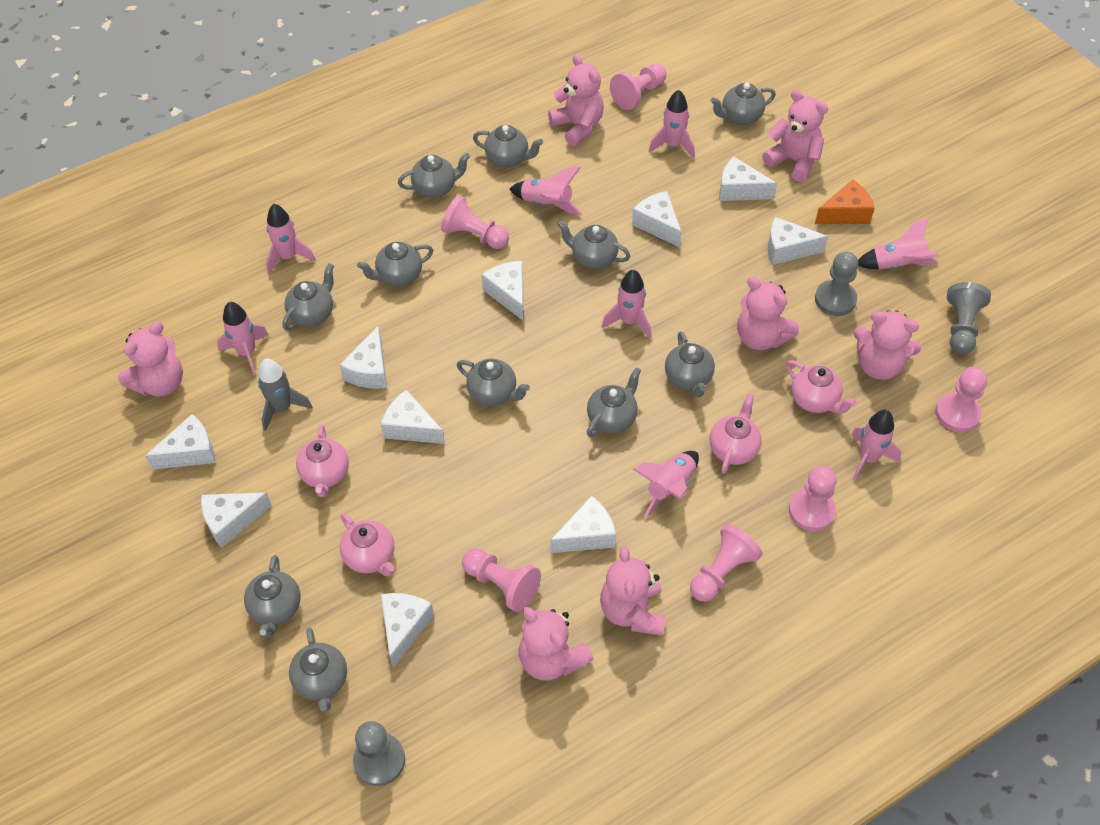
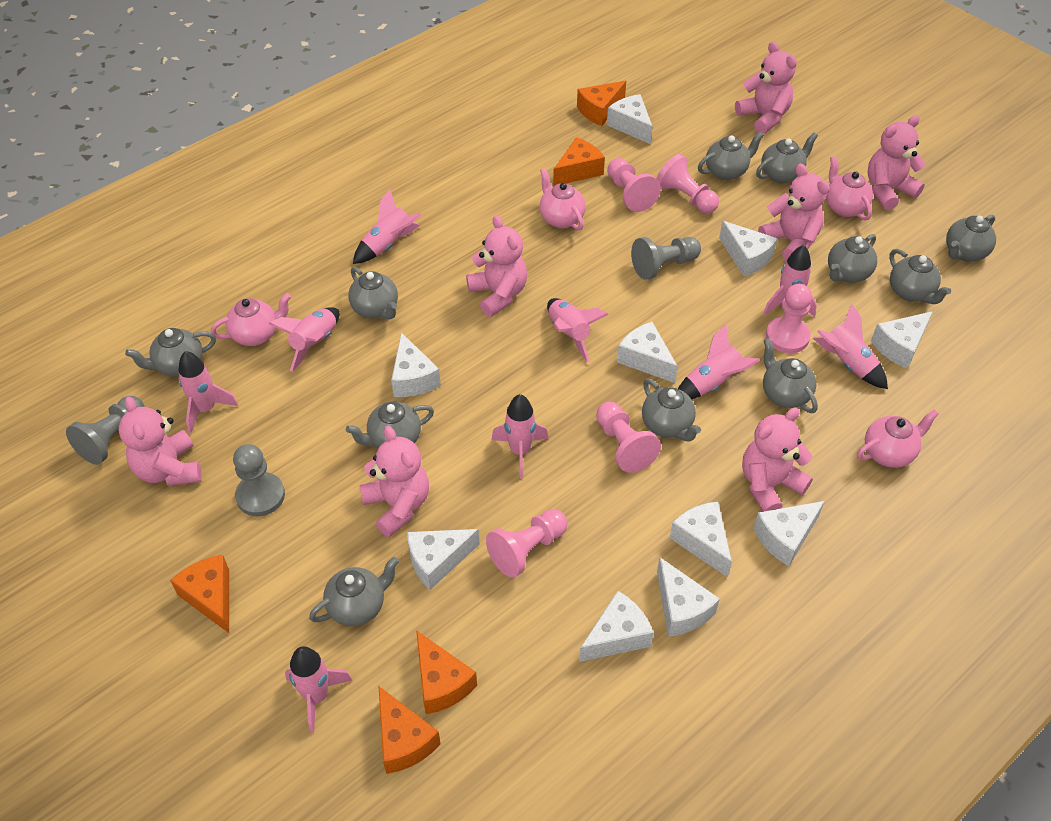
grey rocket: [258,358,312,431] = 1 -> none = 0
orange cheese: [815,179,875,224] = 1 -> [170,555,229,633] [379,686,441,774] [416,630,477,714] [553,137,605,186] [577,81,626,126] = 5
pink pawn: [441,195,509,249] [462,548,541,612] [610,64,667,110] [690,524,763,602] [789,466,837,531] [935,367,987,432] = 6 -> [486,509,568,578] [596,402,661,473] [607,158,661,212] [656,154,719,213] [766,284,812,353] = 5
pink rocket: [217,302,269,375] [266,204,316,274] [509,167,582,215] [601,269,651,339] [632,451,699,518] [649,90,695,158] [851,410,901,481] [858,217,939,269] = 8 -> [178,351,238,433] [269,307,339,371] [285,646,352,733] [353,189,422,264] [491,394,548,478] [547,298,608,362] [678,324,760,399] [763,245,817,317] [813,303,888,389] = 9

